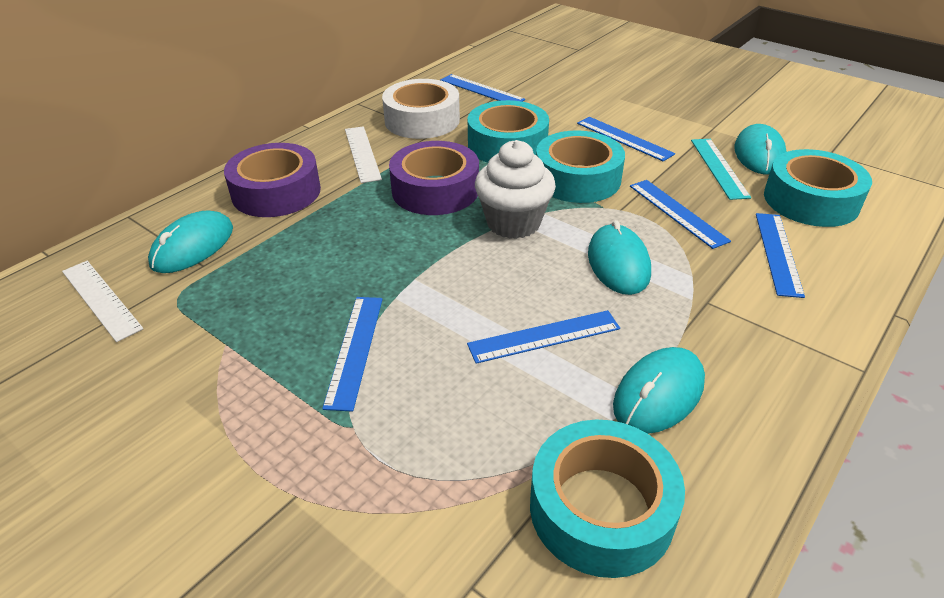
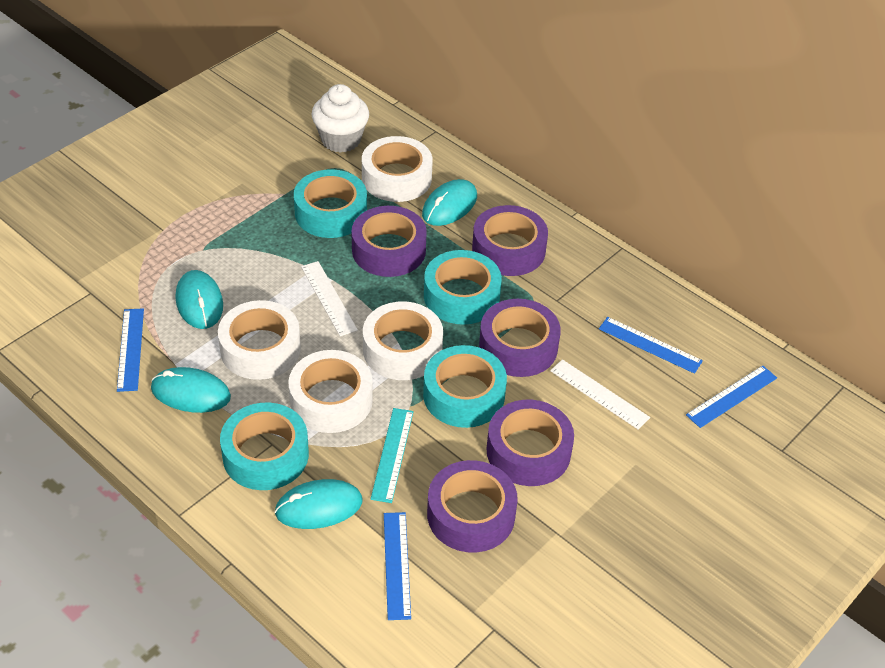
blue ruler: [322,297,383,412] [441,74,525,102] [467,310,620,364] [577,117,675,161] [630,180,731,249] [756,213,805,298] = 6 -> [117,309,144,392] [384,512,411,620] [599,317,703,374] [686,366,777,428] = 4
purple tape: [224,143,321,217] [389,141,479,215] = 2 -> [351,206,427,277] [427,460,518,553] [472,205,548,276] [479,299,561,377] [487,400,574,486] = 5
white tape: [382,79,460,139] = 1 -> [218,300,301,380] [288,350,373,433] [362,136,433,202] [363,302,443,380] = 4

